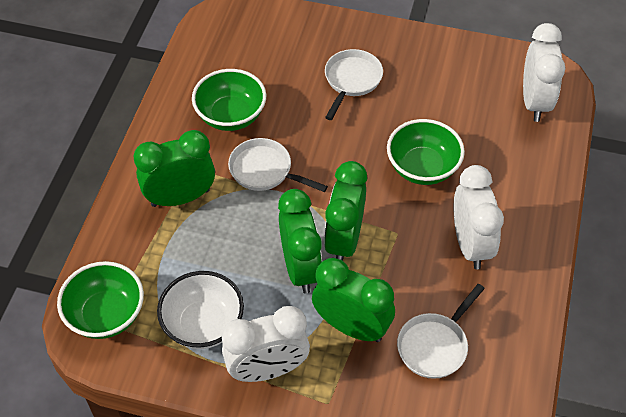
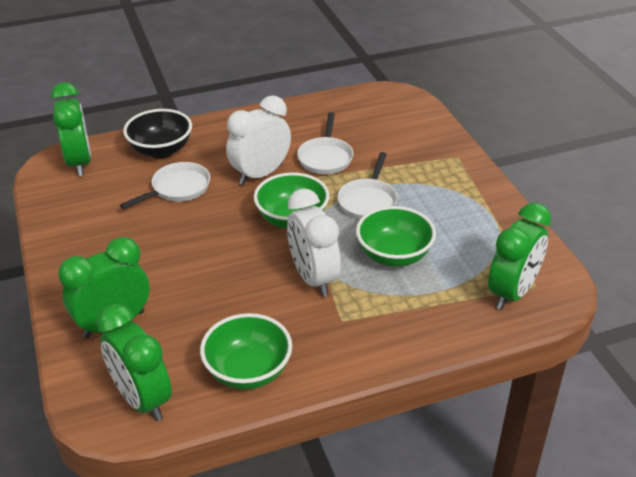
black bowl: none = 0 -> [123,109,192,158] = 1
white bowl: [157,271,244,349] = 1 -> none = 0
white clock: [222,306,310,382] [454,165,504,270] [523,23,565,122] = 3 -> [226,95,291,185] [287,189,341,297] = 2

